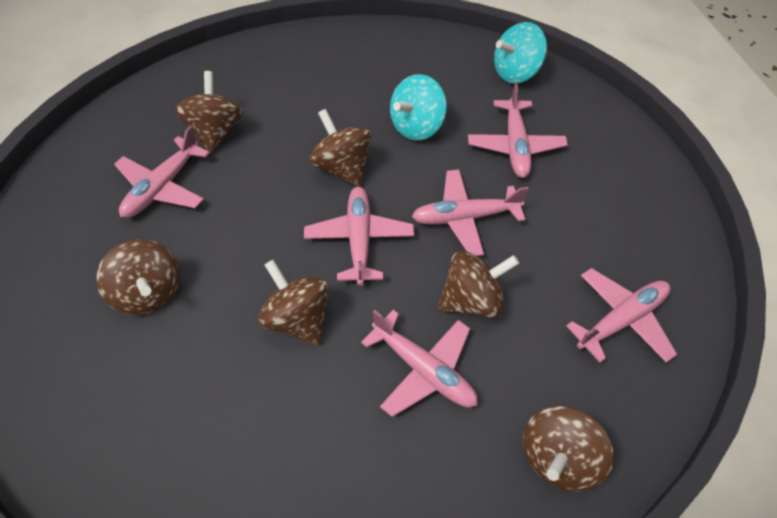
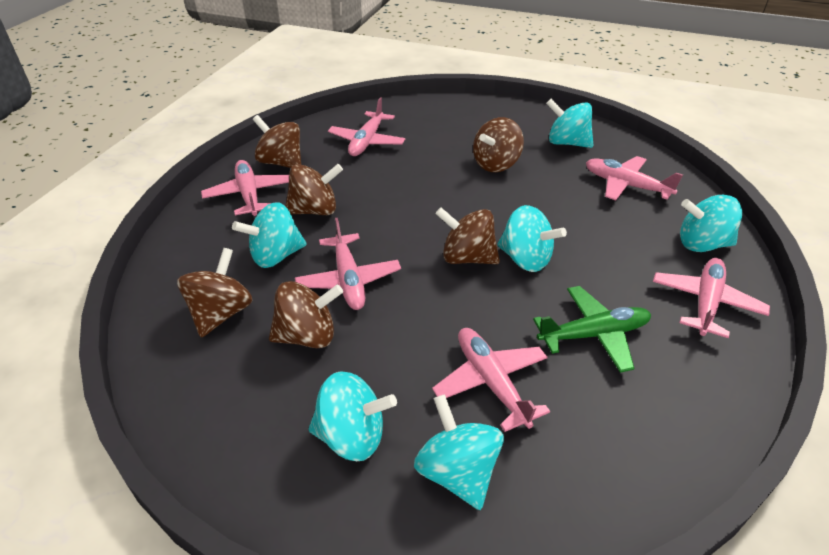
green plane: none = 0 -> [533,286,651,373] = 1
turquoise spinning top: [390,74,447,141] [494,22,547,84] = 2 -> [232,202,306,268] [308,371,397,461] [414,394,504,510] [497,205,567,272] [546,99,593,148] [680,195,742,252] = 6

